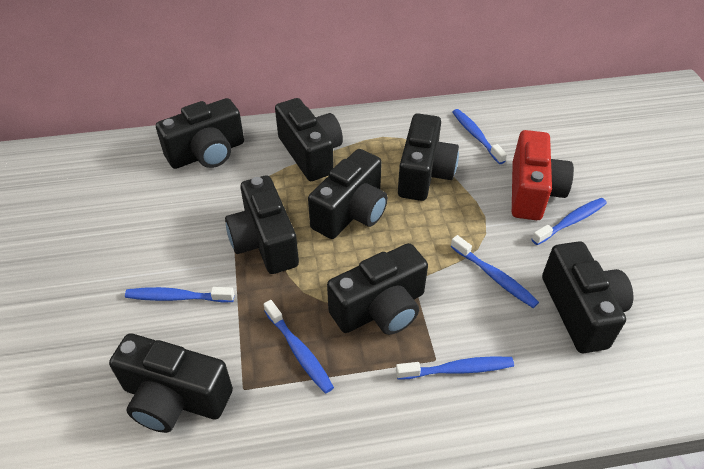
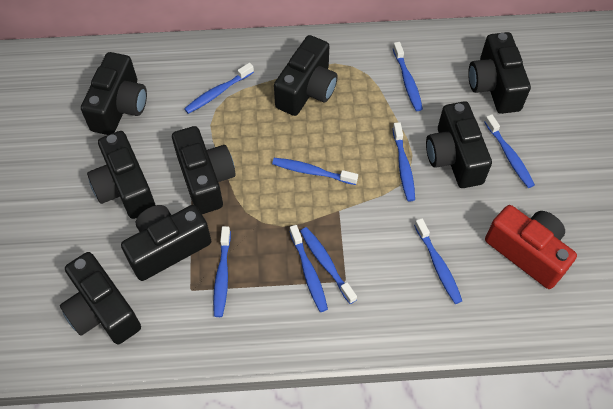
blue toothbrush: [125,287,234,303] [264,300,334,394] [396,356,514,380] [450,235,539,308] [453,109,507,164] [531,198,607,245] = 6 -> [184,63,254,114] [213,226,231,317] [272,158,358,185] [289,225,328,312] [300,227,357,304] [392,122,415,201] [393,42,423,111] [414,218,462,304] [484,114,535,188] = 9

